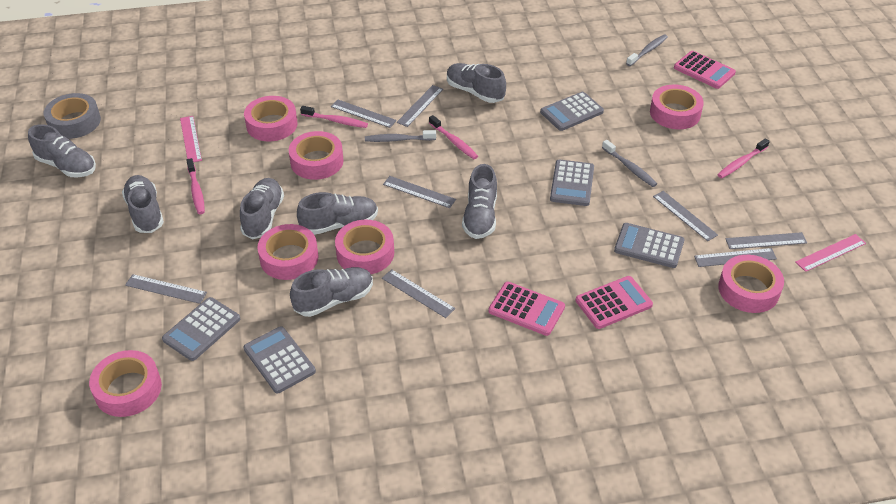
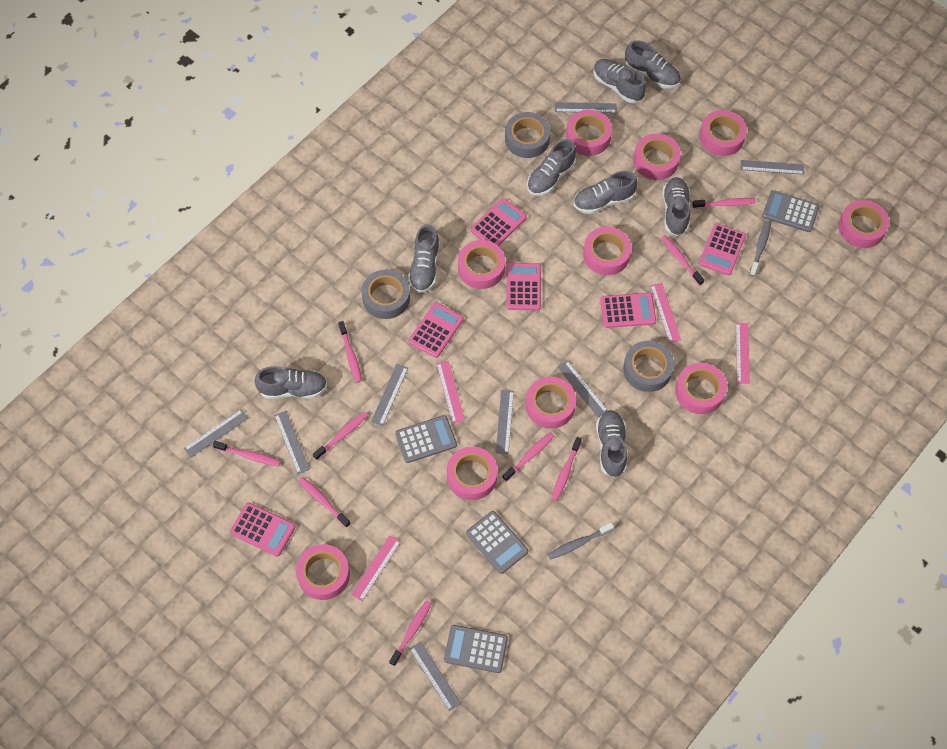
grey calculator: [162,297,240,361] [243,326,316,393] [540,92,604,131] [550,159,594,206] [614,223,684,268] = 5 -> [395,415,457,463] [444,625,508,673] [466,511,528,574] [762,190,819,232] = 4
grey shoe: [28,124,96,177] [122,175,164,233] [240,178,284,240] [290,267,373,317] [297,192,378,235] [447,63,506,103] [462,164,497,239] = 7 -> [254,366,328,399] [408,224,440,293] [527,139,576,196] [574,171,638,214] [593,59,646,103] [596,410,627,478] [625,40,681,89] [662,177,690,236] = 8
grey tape: [44,93,101,139] = 1 -> [361,270,410,319] [505,112,550,158] [623,341,674,392] = 3
grey toothbrush: [365,130,436,142] [602,140,657,187] [626,34,668,66] = 3 -> [548,523,614,560] [750,221,771,276] = 2
pink calculator: [488,282,565,336] [576,276,653,329] [674,51,736,89] = 3 -> [230,503,295,557] [409,302,464,358] [470,198,527,246] [506,263,541,310] [600,293,656,328] [699,223,746,275] = 6
pink ruler: [180,116,202,162] [796,234,866,272] = 2 -> [351,535,401,601] [436,361,465,423] [650,283,681,343] [736,323,750,384] = 4
pink tape: [89,350,162,417] [244,96,298,142] [257,224,319,280] [289,131,344,180] [335,220,394,274] [650,85,704,129] [718,255,784,313] = 7 -> [296,544,350,600] [447,447,498,500] [458,240,505,289] [526,377,576,429] [566,110,612,156] [583,227,631,275] [633,134,681,180] [675,363,727,414] [699,110,747,156] [839,200,889,248] = 10
pink toothbrush: [186,158,205,214] [300,106,368,128] [429,115,478,159] [717,138,770,178] = 4 -> [213,441,281,466] [299,477,351,528] [313,412,368,460] [338,321,362,383] [389,600,432,666] [502,432,554,482] [551,437,582,501] [661,235,704,286] [692,198,756,209] = 9

